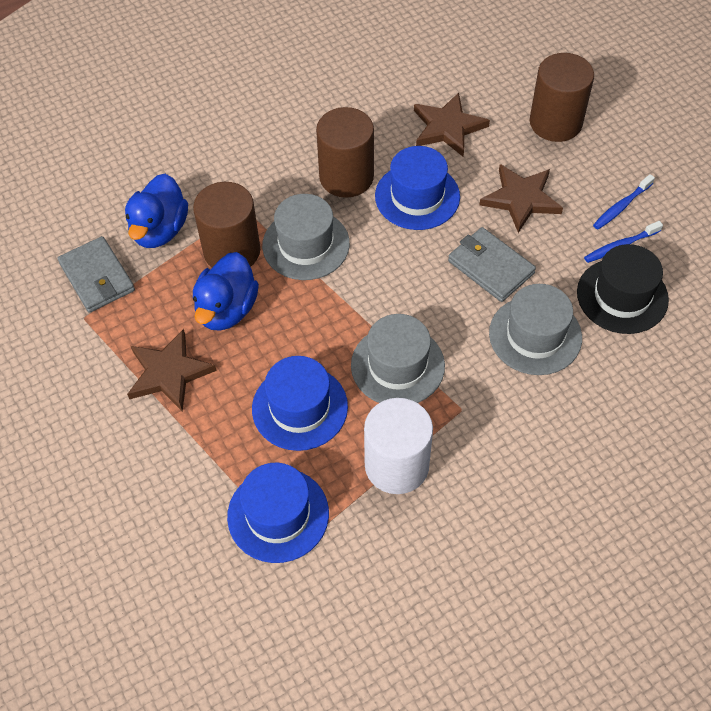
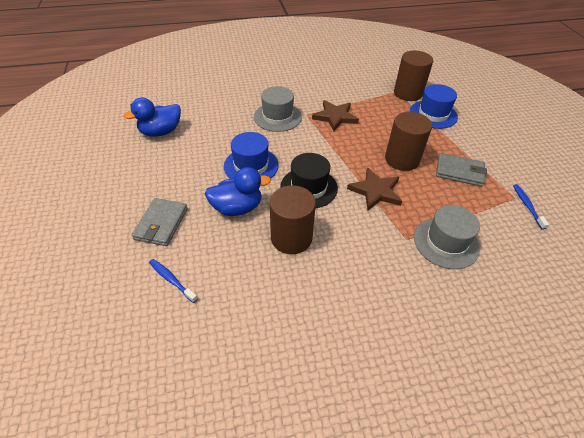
blue hat: [227,463,329,563] [252,356,348,451] [375,146,460,230] = 3 -> [224,132,279,179] [410,84,458,129] = 2
brown star: [127,329,216,412] [414,93,490,156] [479,164,563,233] = 3 -> [312,100,359,131] [347,168,402,210] = 2
grey hat: [262,194,350,280] [351,314,445,403] [489,284,582,375] = 3 -> [254,86,302,132] [414,205,480,269] = 2
white cylinder: [364,398,433,494] = 1 -> none = 0

